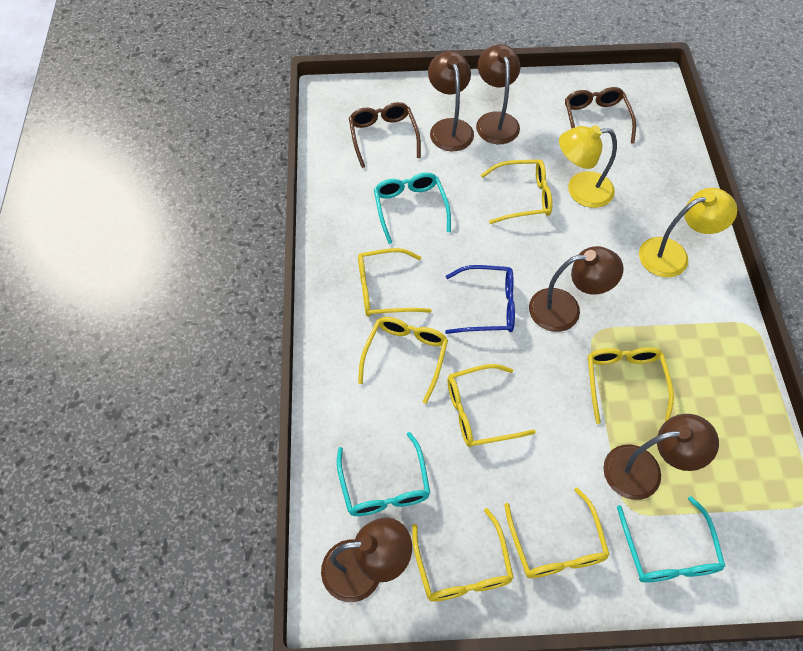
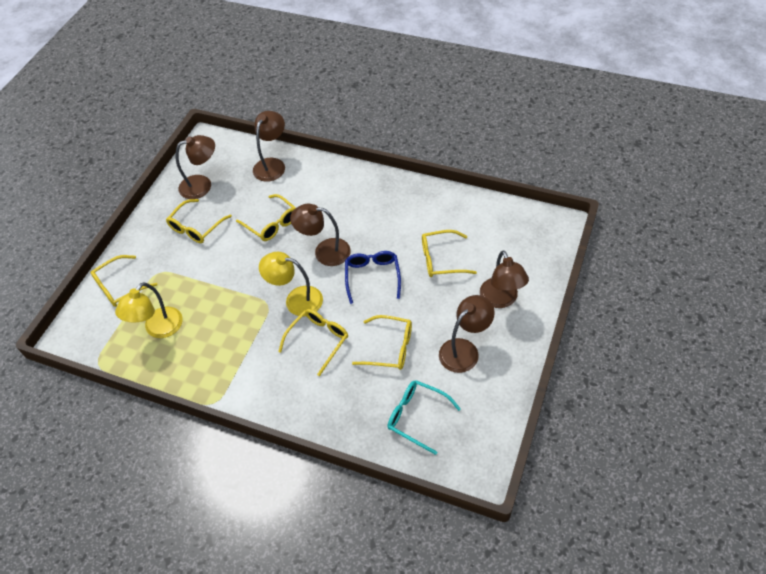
brown glasses: [349,102,421,168] [565,87,636,143] = 2 -> none = 0
turquoise glasses: [337,432,430,516] [374,173,451,244] [617,496,726,582] = 3 -> [387,380,461,455] = 1
yellow glasses: [358,248,432,317] [358,317,448,404] [412,508,514,602] [447,364,536,447] [481,159,552,224] [504,487,610,578] [588,347,674,424] = 7 -> [90,255,158,307] [166,199,232,243] [236,194,296,241] [278,309,348,376] [352,315,412,370] [422,230,477,277] = 6

